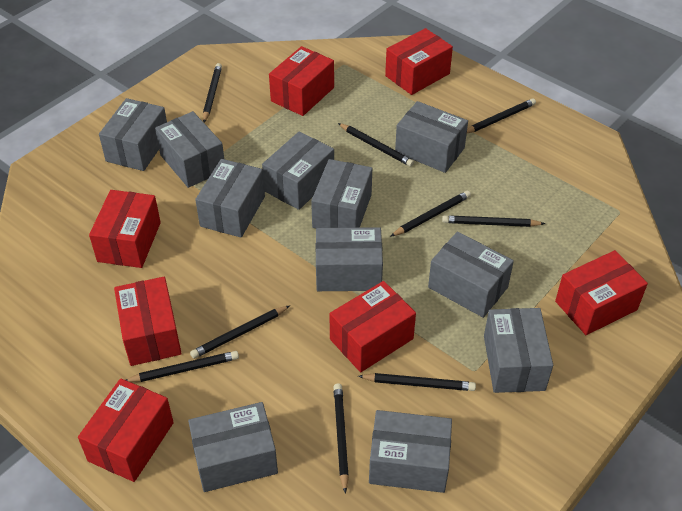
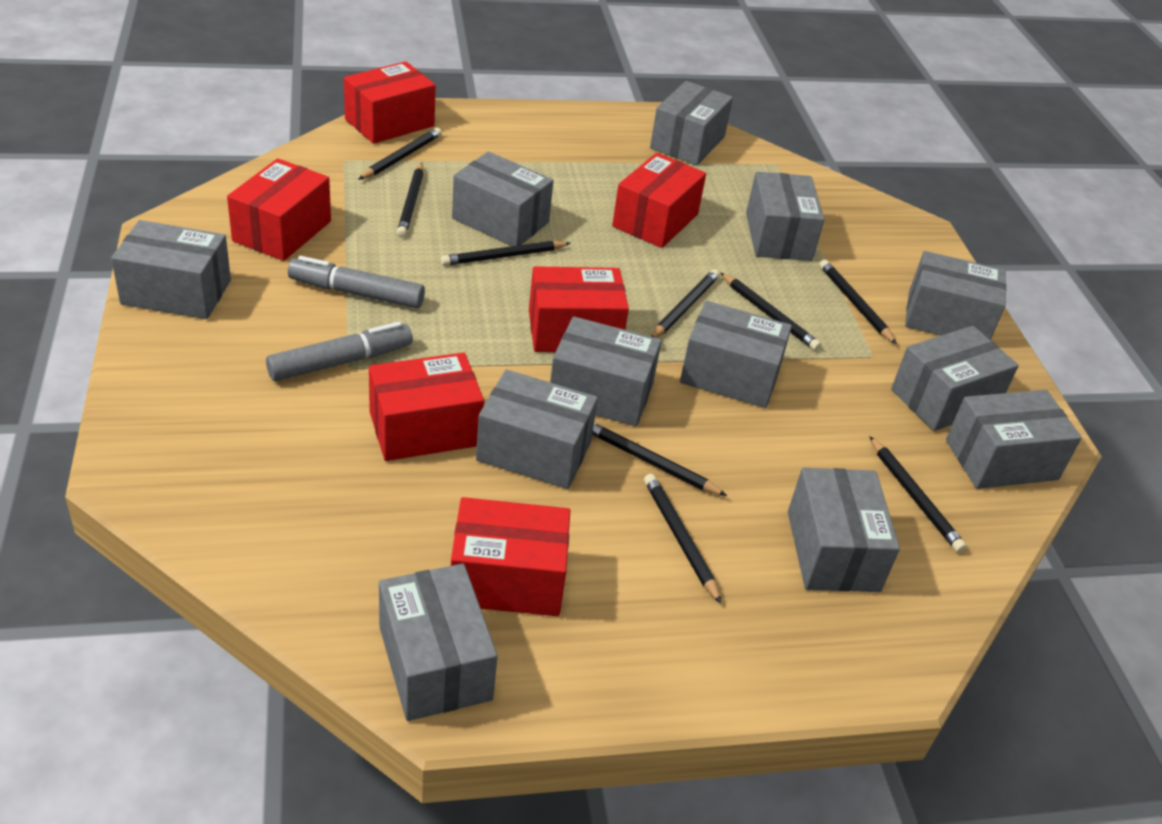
grey box: [99,98,167,171] [155,111,224,188] [188,402,278,492] [195,159,265,237] [262,131,334,210] [311,159,372,229] [316,227,383,291] [369,410,452,493] [395,101,468,173] [428,232,514,318] [484,308,553,393] = 11 -> [111,220,231,319] [379,563,498,721] [452,152,553,246] [476,370,598,489] [550,316,662,426] [650,81,733,165] [680,301,792,408] [746,172,824,261] [788,468,900,592] [891,326,1019,431] [905,251,1006,340] [946,390,1082,489] = 12
grey marker: none = 0 -> [266,322,413,381] [288,256,425,308] = 2
red box: [78,378,174,482] [89,190,161,268] [114,277,182,366] [269,46,334,116] [329,281,416,372] [385,28,453,95] [555,250,648,335] = 7 -> [227,158,331,261] [344,61,436,144] [369,352,484,461] [451,497,570,616] [529,266,629,352] [612,153,706,248] = 6

